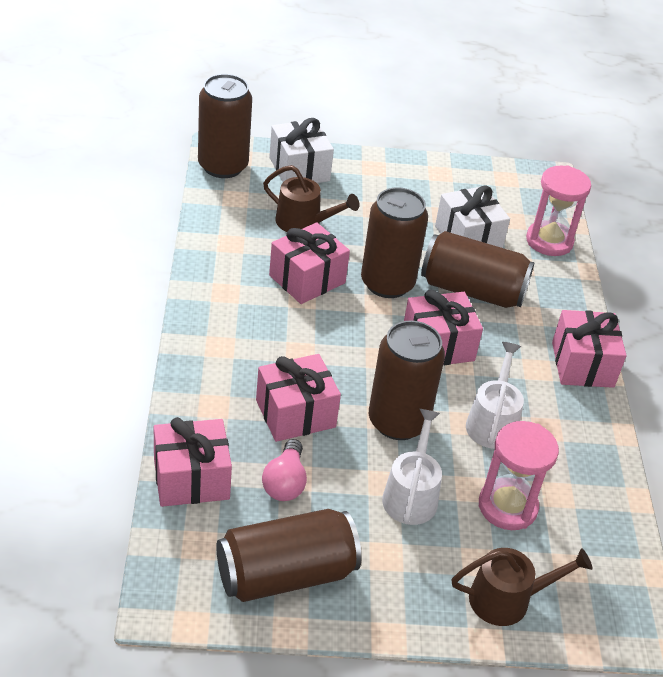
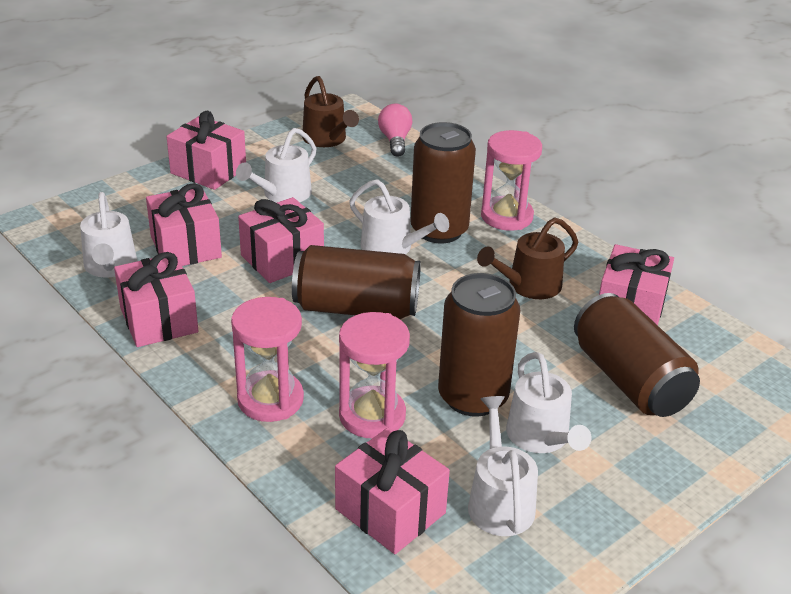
brown can: [198,74,252,178] [216,509,361,602] [361,187,428,298] [369,321,445,440] [421,231,535,308] = 5 -> [292,245,421,319] [410,122,476,243] [438,273,520,417] [574,293,700,417] = 4
pink gift: [154,417,232,507] [256,354,341,442] [269,222,350,304] [404,290,483,365] [552,310,627,388] = 5 -> [114,252,198,347] [146,183,222,266] [166,111,246,190] [238,197,324,283] [335,428,450,554] [599,244,674,325] = 6
pink hourglass: [479,421,559,530] [526,165,591,256] = 2 -> [231,297,304,422] [339,312,410,438] [481,130,542,231] = 3
white gift: [269,118,334,183] [435,186,510,248] = 2 -> none = 0
white watering can: [382,409,442,525] [466,342,524,449] = 2 -> [80,192,137,278] [236,128,317,203] [349,179,449,255] [468,396,538,536] [506,352,592,453] = 5

